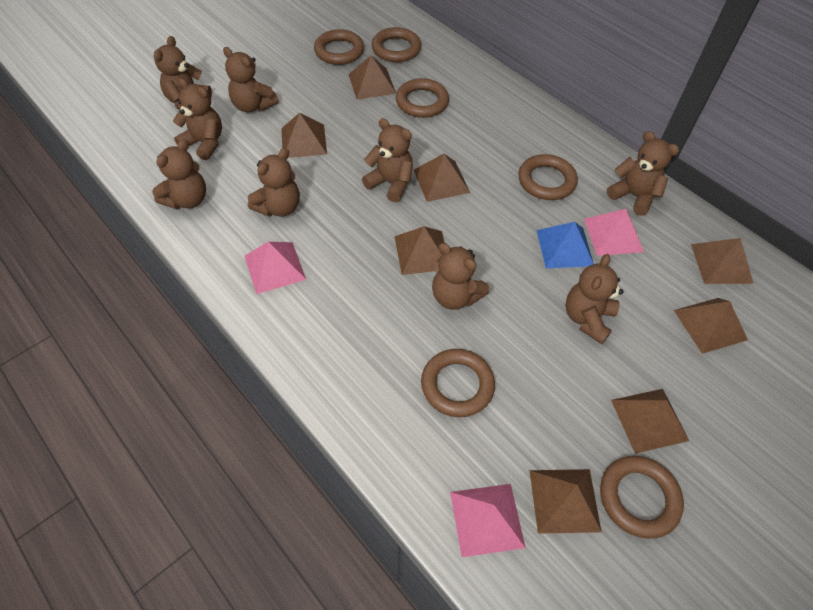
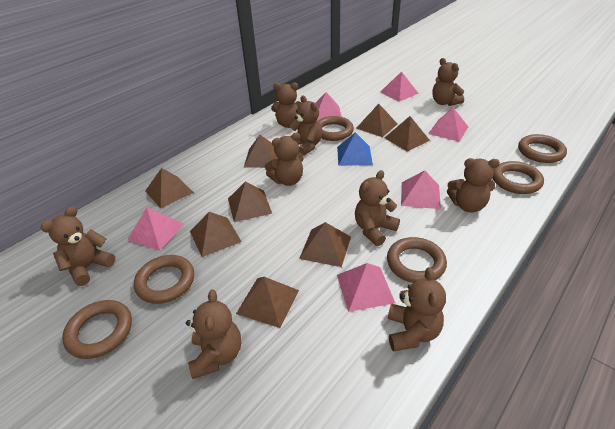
pink pyramid: [245,242,306,294] [450,484,526,557] [584,209,644,256] = 3 -> [127,207,184,251] [316,92,342,121] [337,263,395,312] [380,71,419,102] [401,170,441,209] [428,107,468,142] = 6

